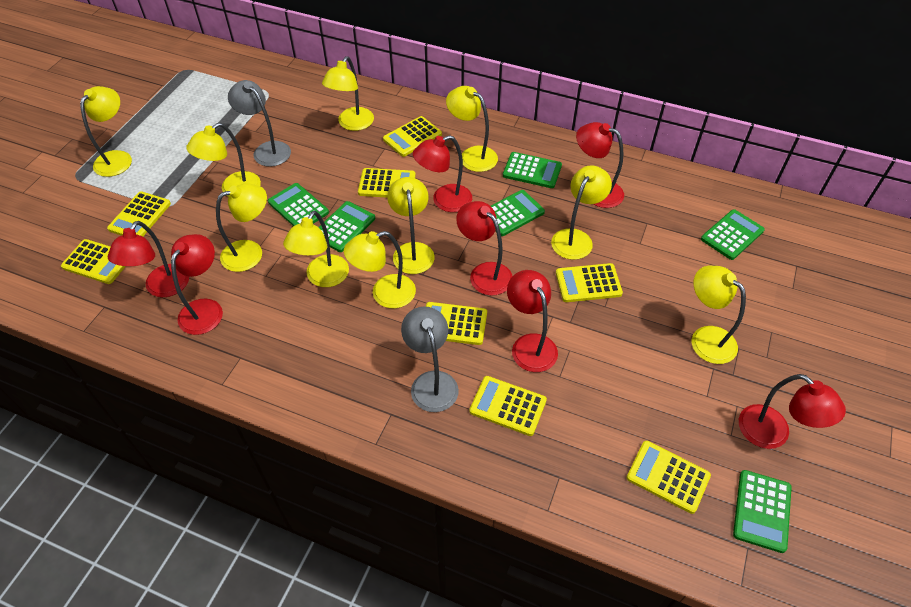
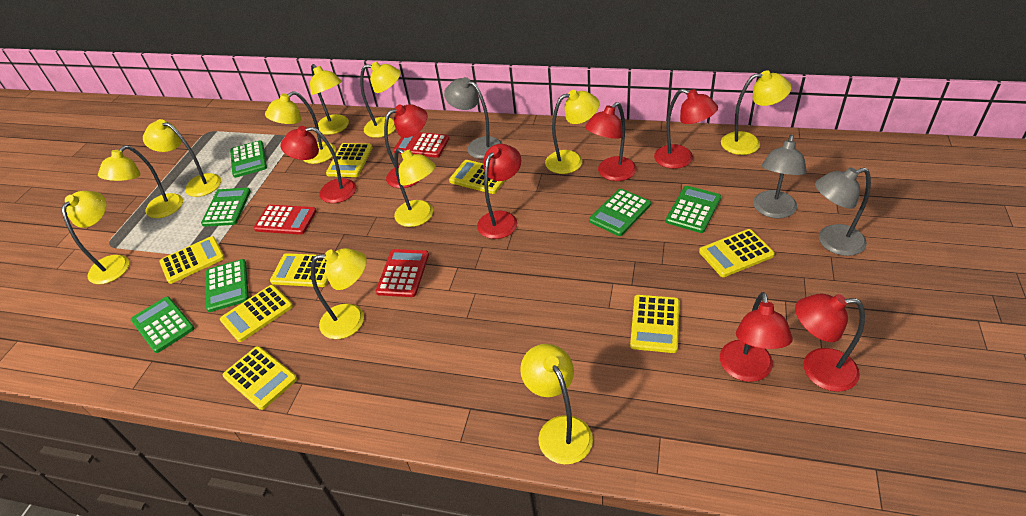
grey lamp: [228,80,291,167] [401,306,459,412] = 2 -> [444,77,502,159] [753,135,807,218] [815,167,871,256] = 3
red calculator: none = 0 -> [253,205,317,235] [376,249,429,297] [393,132,449,158] = 3
yellow lamp: [80,86,132,177] [186,123,261,197] [216,183,267,272] [283,211,349,287] [322,56,374,131] [344,231,416,308] [387,177,435,274] [446,86,498,172] [551,165,612,260] [691,266,746,364] = 10 -> [62,191,129,284] [98,145,183,218] [143,119,221,197] [265,91,336,164] [310,64,349,135] [311,248,367,339] [360,62,401,138] [394,148,436,227] [520,344,593,465] [545,90,599,174] [721,70,791,155] = 11

